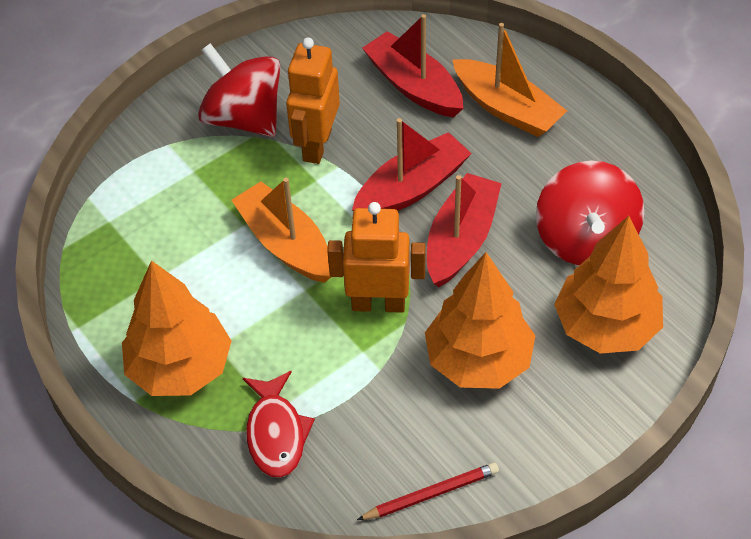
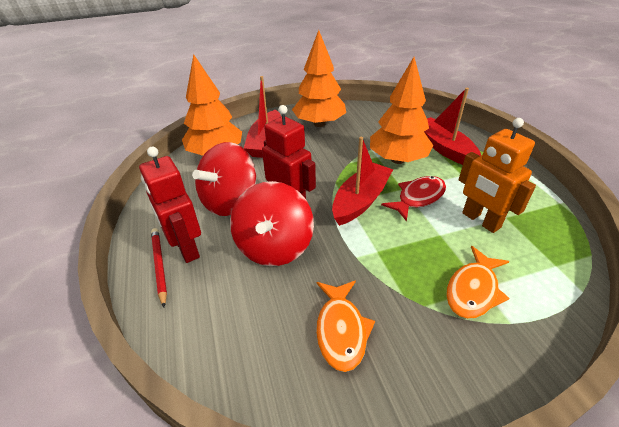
orange boat: [232,178,331,283] [452,23,567,137] = 2 -> none = 0
orange fish: none = 0 -> [316,280,375,372] [446,246,510,319] = 2
orange robot: [286,37,340,164] [327,202,425,313] = 2 -> [459,118,536,233] = 1
red robot: none = 0 -> [139,147,201,263] [262,105,316,199] = 2

